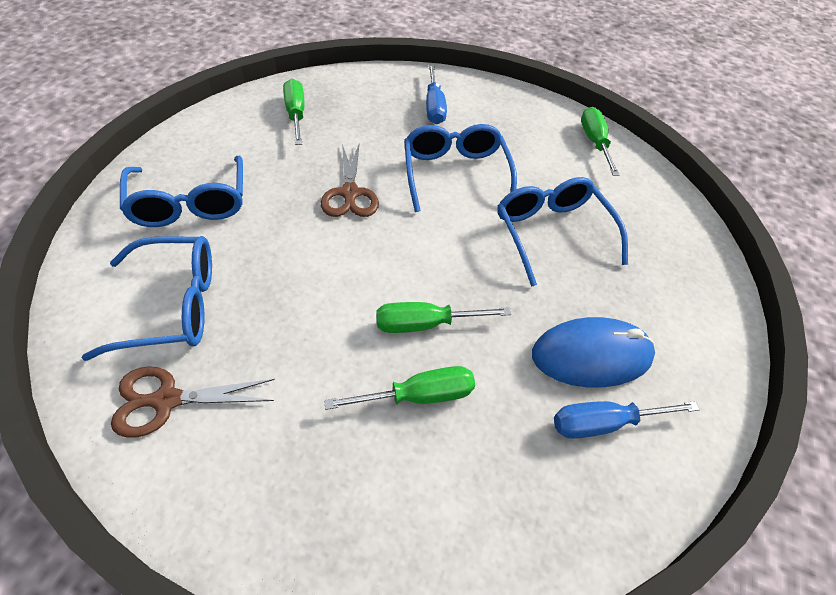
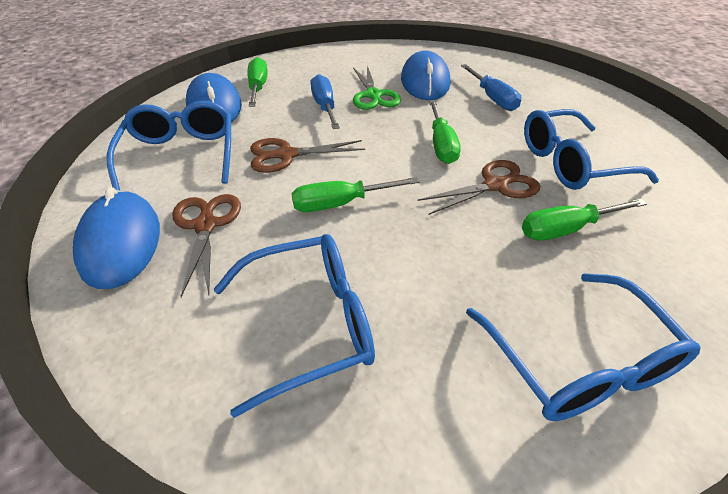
blue mouse: [532,317,655,387] = 1 -> [73,187,160,289] [186,73,242,122] [401,51,450,100] = 3
brown scissors: [111,366,275,438] [321,142,379,217] = 2 -> [172,194,241,297] [250,138,365,173] [418,160,540,215] = 3
green scissors: none = 0 -> [353,65,401,110] = 1

